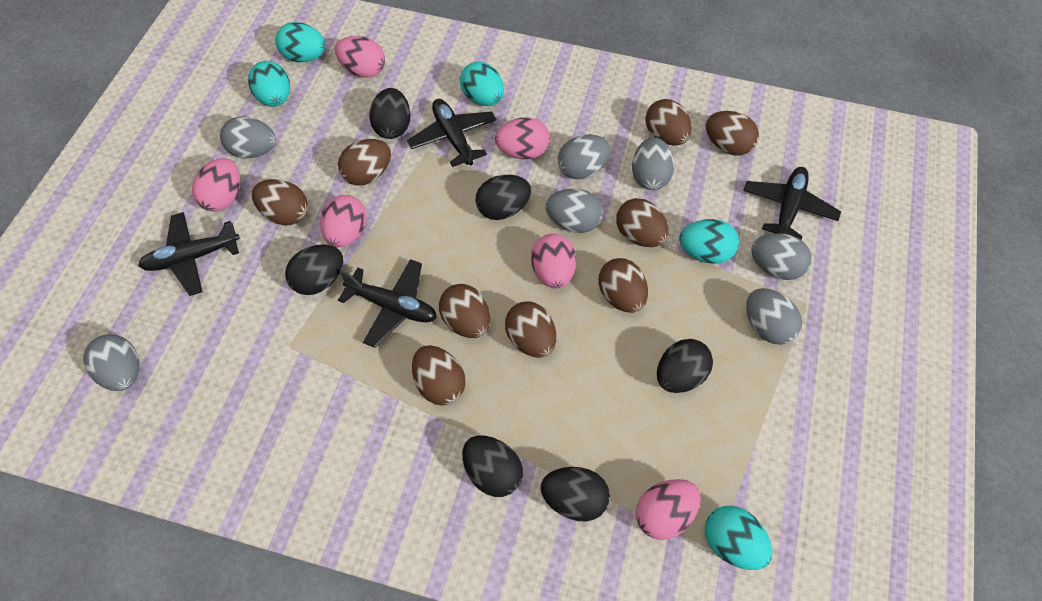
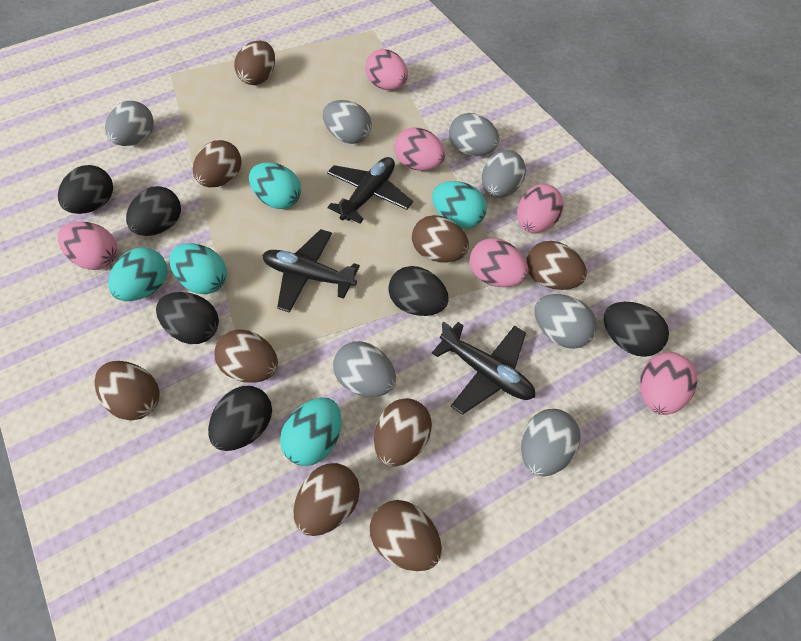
black plane: [138,212,240,296] [338,259,437,348] [407,99,497,167] [743,167,841,240] = 4 -> [262,229,360,313] [327,157,413,223] [432,322,535,415] = 3

